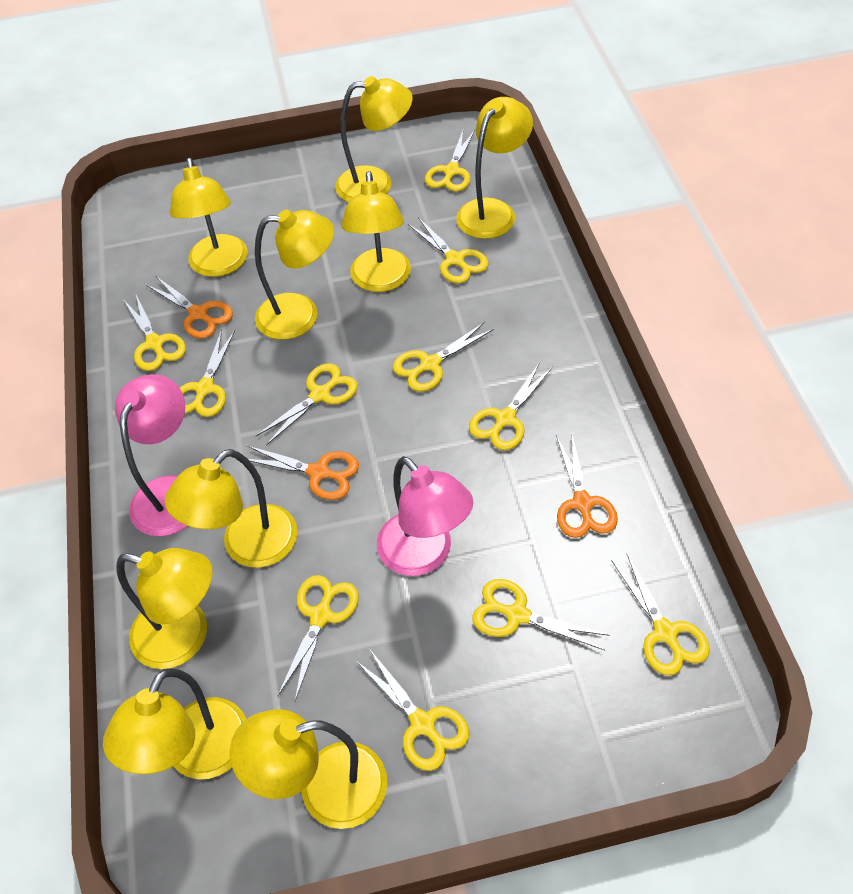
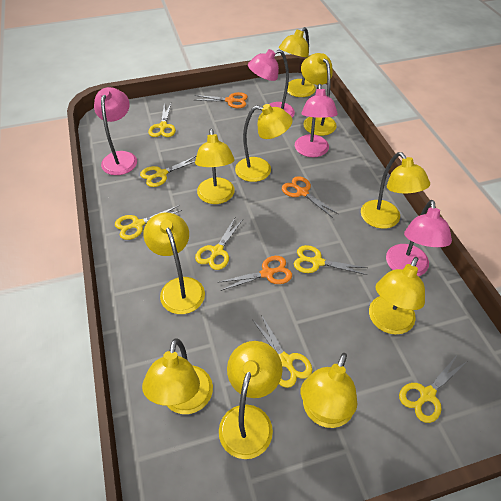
pink lamp: [115,374,187,536] [377,456,473,576] = 2 -> [94,87,137,175] [248,49,295,117] [295,84,338,157] [386,200,452,276] = 4
yellow lamp: [103,668,246,779] [116,548,213,669] [165,449,297,568] [170,158,247,277] [230,709,387,829] [255,209,334,340] [335,76,413,202] [341,171,411,292] [456,97,533,239] = 9 -> [142,338,213,414] [143,213,205,314] [195,129,235,204] [219,341,282,459] [235,104,293,182] [279,27,316,97] [300,353,357,428] [301,53,337,136] [361,152,430,229] [369,257,425,335] = 10
yellow scissors: [124,295,186,371] [180,330,235,417] [256,363,358,445] [278,575,359,701] [355,650,469,771] [393,322,494,392] [408,217,489,284] [425,129,475,192] [469,362,553,450] [472,579,610,650] [611,554,710,675] = 11 -> [115,205,183,240] [140,156,196,187] [148,104,176,137] [195,218,243,270] [253,315,312,388] [294,245,367,275] [399,355,466,423] = 7

